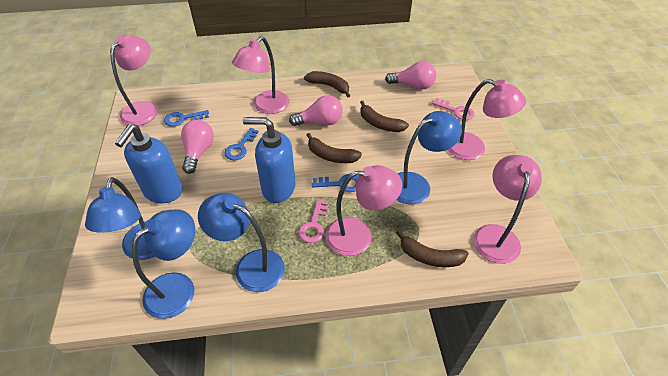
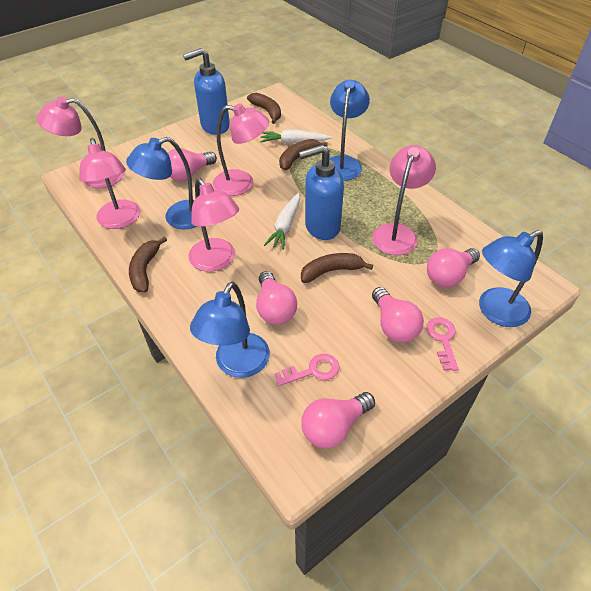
blue key: [164,110,209,127] [224,128,259,160] [312,174,358,192] = 3 -> none = 0
pink light bulb: [181,120,214,174] [289,95,343,126] [385,61,436,90] = 3 -> [168,148,217,181] [256,271,297,325] [301,392,375,448] [372,287,424,343] [427,248,480,287] = 5
white carrot: none = 0 -> [260,130,332,144] [264,193,300,250] = 2

